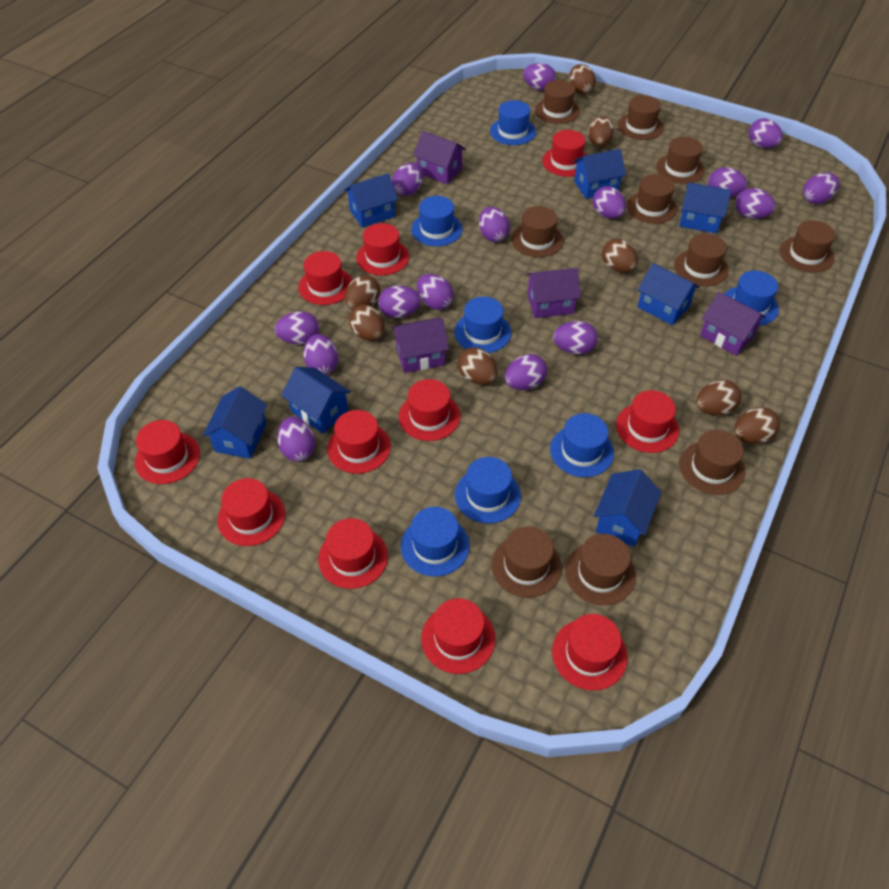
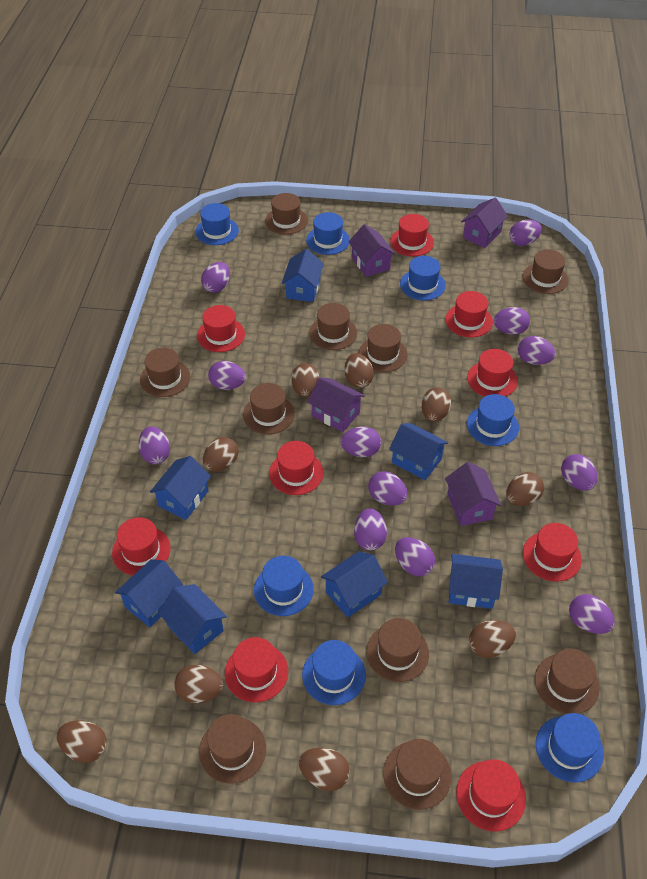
brown egg: [345,275,380,310] [349,304,385,341] [458,347,497,385] [569,64,596,95] [588,116,615,147] [602,239,638,273] [696,380,742,416] [734,407,780,444] = 8 -> [57,720,107,763] [174,665,224,703] [203,437,238,472] [291,363,320,397] [299,748,350,791] [344,353,374,388] [421,387,451,422] [469,620,516,658] [506,472,544,506] = 9
purple egg: [275,311,319,345] [277,417,315,462] [304,334,338,375] [378,285,421,318] [392,163,423,196] [417,274,454,310] [479,207,510,242] [505,354,547,390] [523,63,556,91] [553,321,598,355] [592,186,626,218] [708,167,747,197] [735,188,776,219] [749,118,783,148] [803,172,839,204] = 15 -> [138,426,170,464] [201,262,230,293] [208,361,246,390] [340,427,381,457] [354,508,387,550] [368,471,408,505] [395,537,435,576] [493,307,530,335] [509,220,542,246] [518,336,556,365] [561,454,598,490] [569,594,615,634] = 12
red hat: [135,420,200,484] [217,478,285,546] [298,251,352,305] [318,518,388,589] [327,410,391,474] [356,223,409,276] [399,379,460,441] [421,598,495,674] [542,130,586,177] [552,614,628,690] [616,390,679,453] = 11 -> [112,517,171,575] [197,305,245,352] [225,637,288,702] [269,441,324,495] [390,214,434,257] [445,291,493,338] [456,759,526,831] [467,349,518,397] [523,523,582,582] = 9

